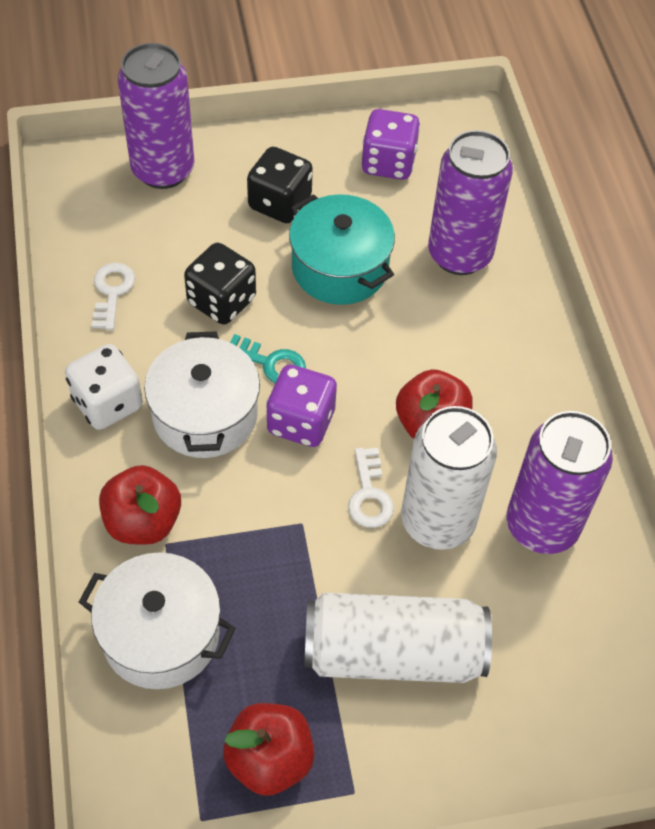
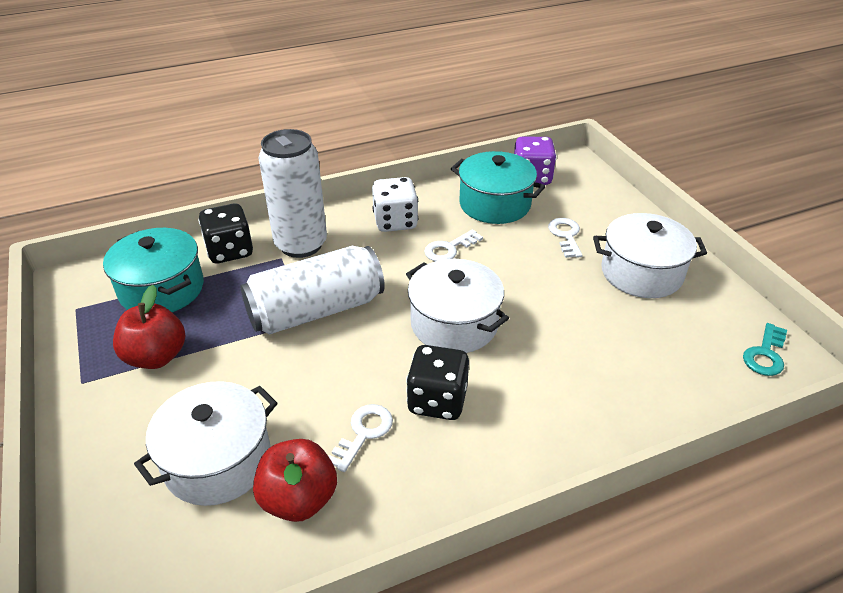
purple can: [118,43,195,189] [428,130,513,275] [507,411,613,554] = 3 -> none = 0
purple dice: [266,365,337,447] [362,109,420,180] = 2 -> [514,136,557,185] = 1
red apple: [99,465,181,545] [223,703,314,796] [396,369,473,439] = 3 -> [113,285,185,369] [253,439,337,522] = 2
turquoise pot: [289,194,395,305] = 1 -> [103,228,204,312] [451,151,545,224] = 2
white key: [92,263,135,330] [348,448,394,528] = 2 -> [328,404,393,472] [424,229,483,261] [548,218,583,258] = 3
white pot: [79,552,236,689] [144,331,260,458] = 2 -> [134,381,277,506] [406,259,509,353] [593,213,707,298] = 3

